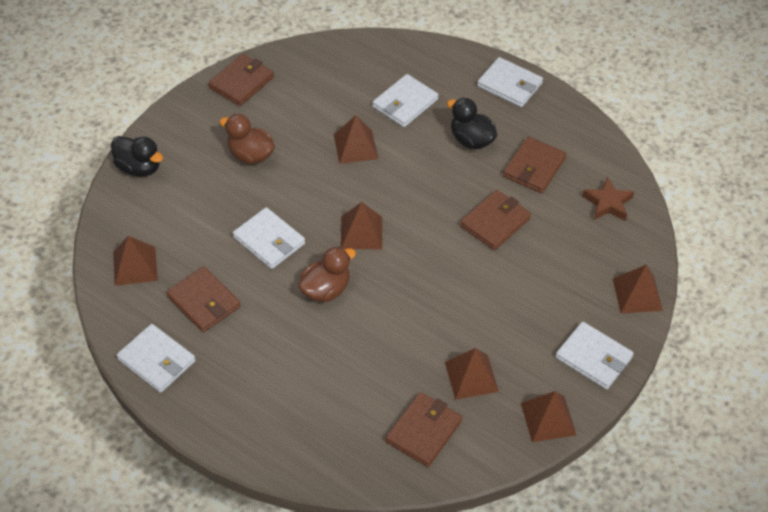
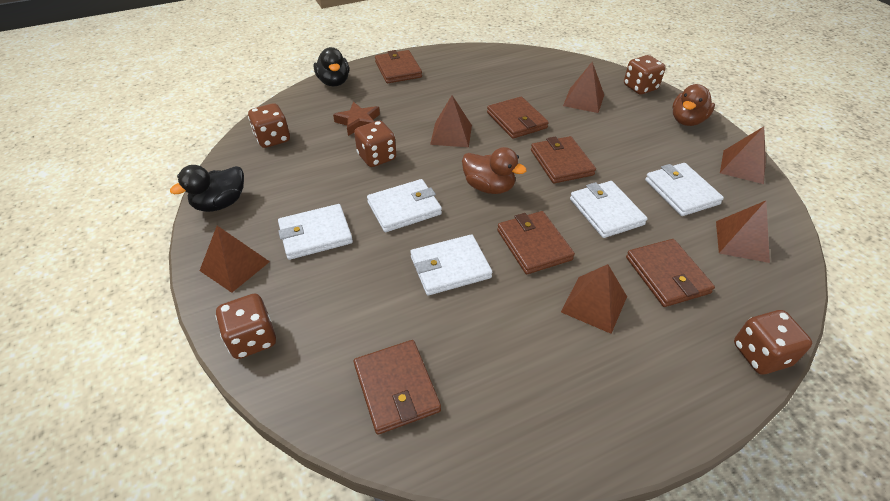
brown dice: none = 0 -> [216,294,276,359] [248,103,290,148] [354,121,396,167] [624,55,666,94] [734,310,812,375] = 5
brown wallet: [166,266,241,332] [208,54,274,106] [385,392,462,467] [460,190,531,250] [503,136,567,193] = 5 -> [354,340,441,435] [375,50,422,83] [487,97,549,139] [497,211,575,274] [531,136,596,183] [626,239,715,307] = 6

